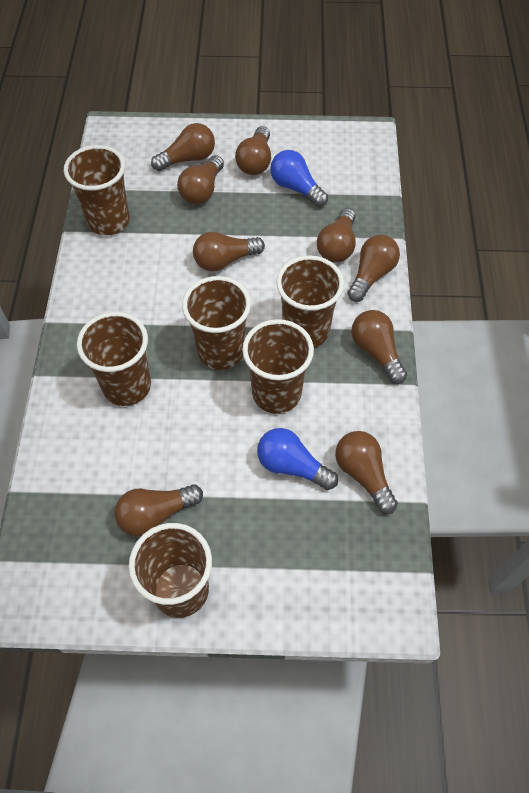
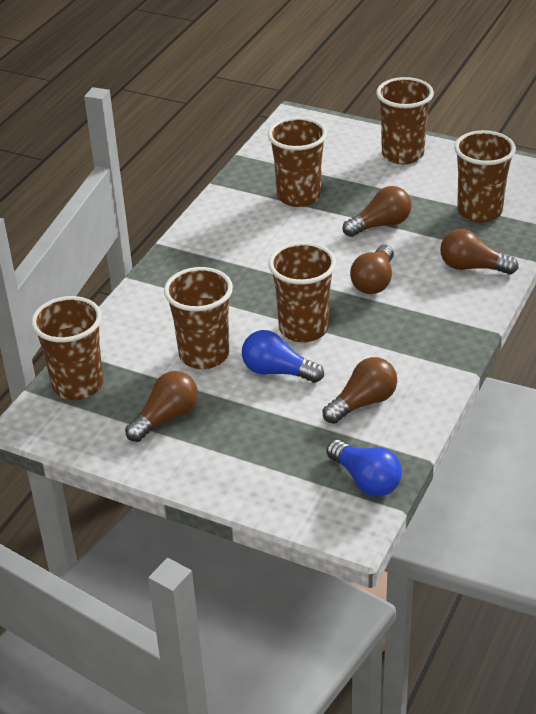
brown light bulb: [115,484,203,537] [151,123,215,171] [177,155,224,204] [193,232,265,271] [235,126,271,175] [317,208,356,262] [335,431,398,514] [347,235,400,302] [351,310,407,384] = 9 -> [125,371,198,442] [323,357,397,424] [343,186,412,237] [350,245,394,294] [440,229,518,275] = 5

